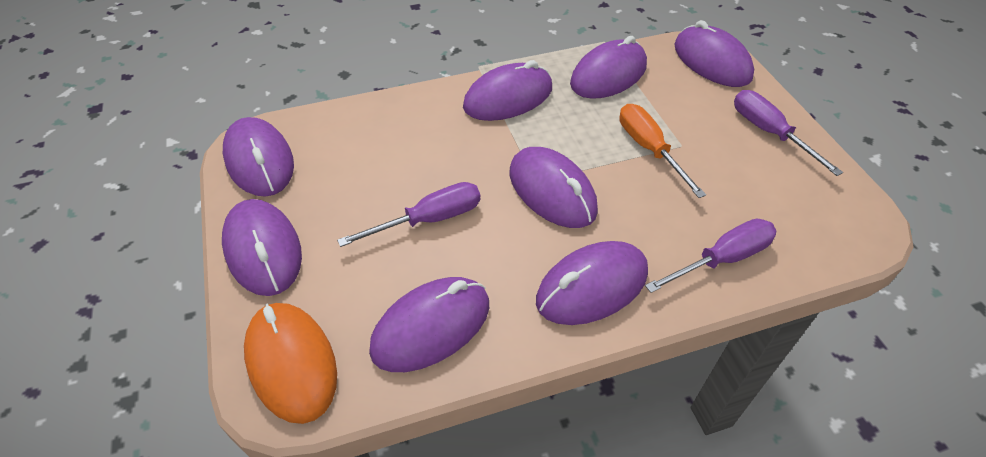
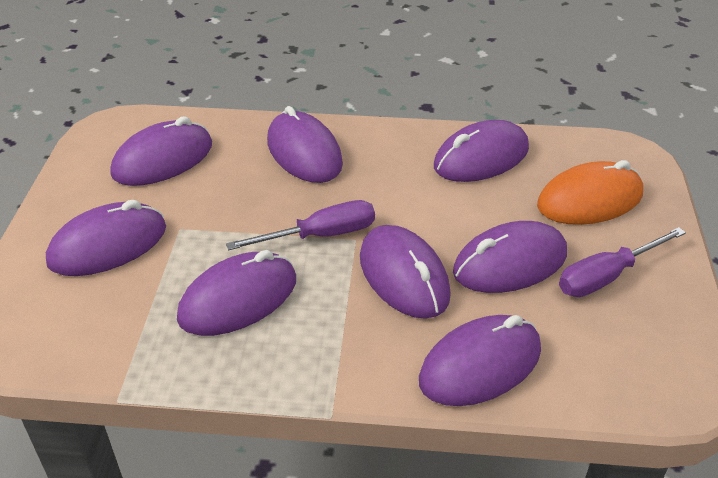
orange screwdriver: [620,104,706,198] = 1 -> none = 0
purple screwdriver: [337,182,480,247] [645,219,777,293] [734,90,843,176] = 3 -> [226,200,375,250] [559,227,686,297] = 2

